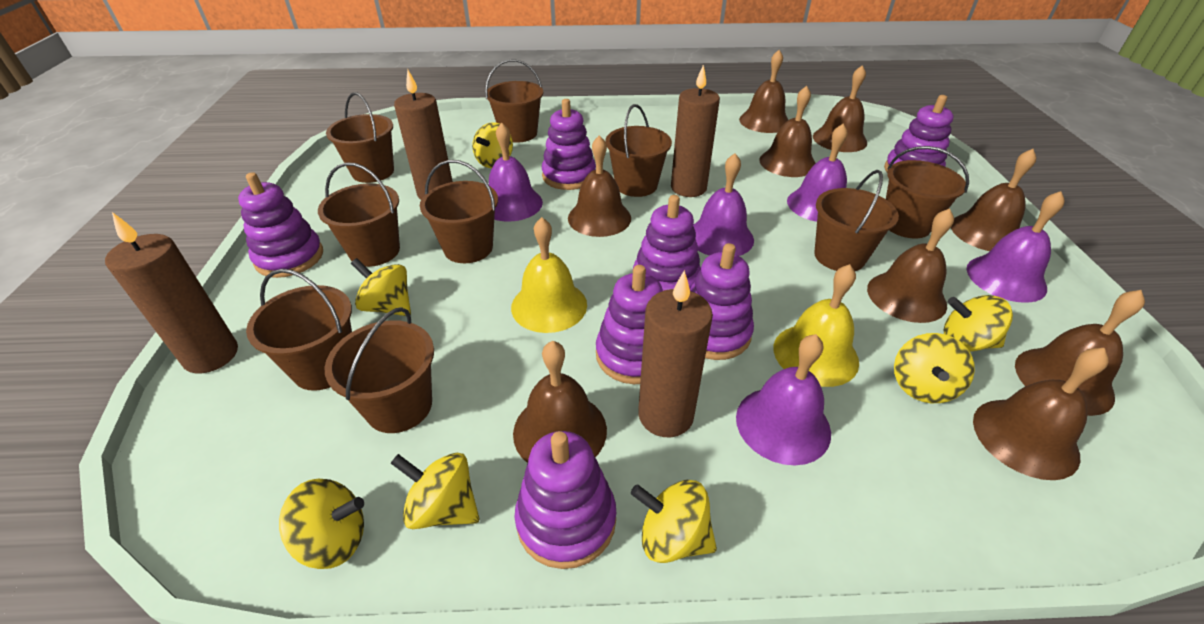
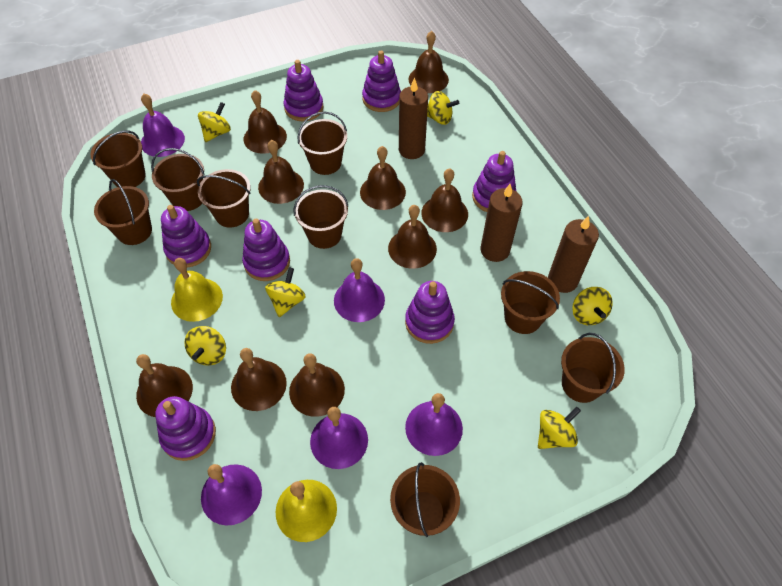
brown candle: [105,212,238,374] [394,69,453,200] [638,270,713,437] [671,65,720,197] = 4 -> [399,78,428,159] [481,184,523,262] [548,216,599,293] = 3
yellow spinning top: [279,479,364,569] [351,258,411,316] [391,453,479,529] [472,122,513,168] [631,480,717,563] [894,333,975,403] [944,295,1013,352] = 7 -> [184,326,226,366] [198,102,231,142] [265,267,306,317] [427,91,459,125] [538,407,581,449] [572,287,613,325] = 6

